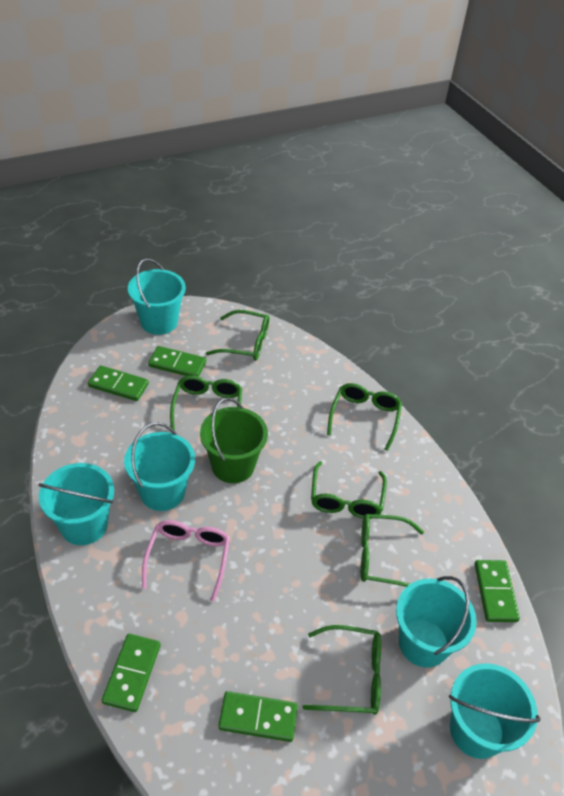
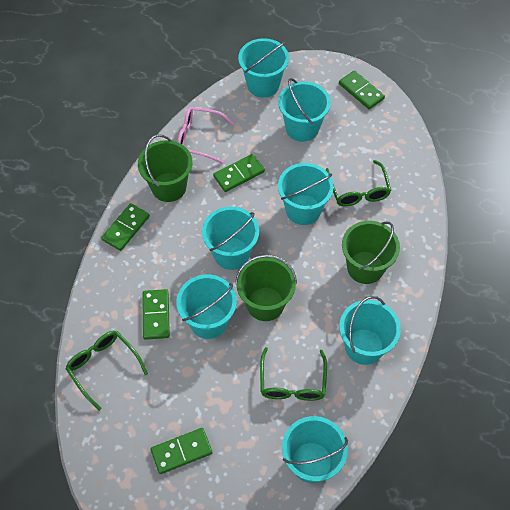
green bucket: [200,398,268,483] = 1 -> [138,134,193,202] [235,255,297,321] [342,221,400,284] = 3
green glasses: [170,375,242,431] [206,310,269,361] [302,625,381,715] [311,461,387,519] [327,383,402,451] [361,514,424,587] = 6 -> [65,331,148,411] [260,347,327,401] [326,160,391,207] = 3
turquoise bucket: [38,463,114,545] [124,422,195,511] [128,259,186,335] [396,576,477,668] [449,663,541,759] = 5 -> [176,274,237,339] [202,207,259,270] [238,38,289,98] [278,78,331,142] [278,163,334,225] [282,416,348,483] [339,296,401,365] = 7

